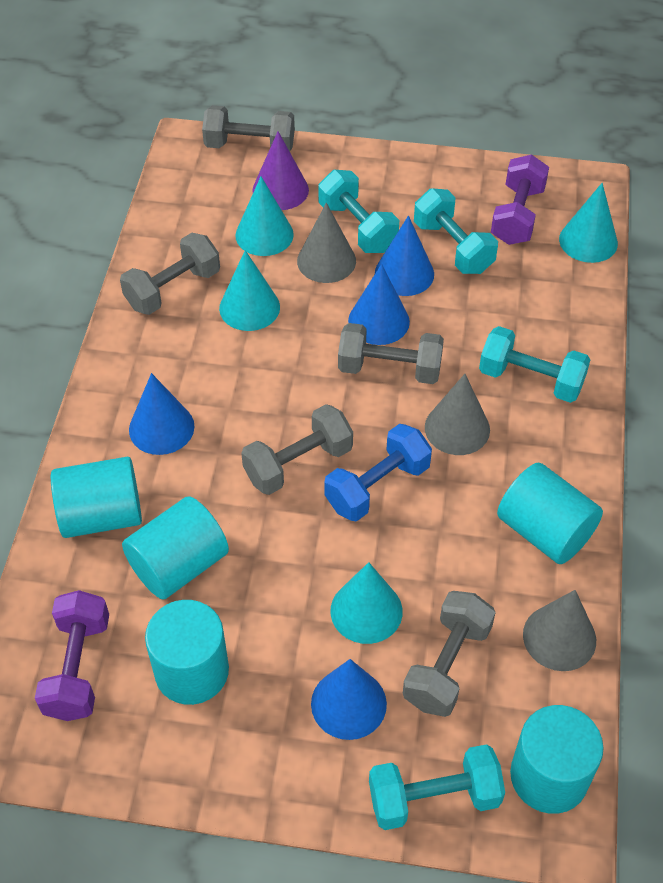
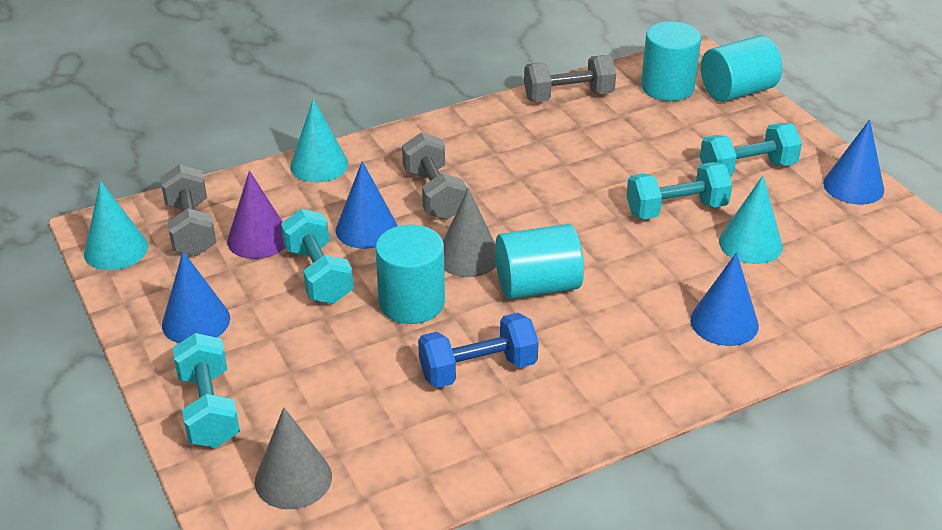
grey cone: [297,203,356,283] [425,374,490,455] [523,590,596,671] = 3 -> [255,407,332,509] [443,188,496,277] = 2
grey dumbbell: [120,233,220,315] [202,105,295,151] [241,404,353,495] [338,323,444,384] [403,591,496,717] = 5 -> [160,164,216,256] [402,132,467,220] [524,55,616,102] = 3
purple dumbbell: [35,590,109,721] [491,154,549,245] = 2 -> none = 0
turquoise cone: [219,250,280,331] [235,177,294,256] [331,562,403,644] [559,183,618,263] = 4 -> [84,181,148,270] [290,99,348,182] [719,176,783,264] = 3
turquoise cylinder: [51,457,142,538] [122,496,229,600] [145,600,229,705] [497,463,603,564] [510,705,604,814] = 5 -> [375,225,445,324] [495,224,584,299] [641,21,701,101] [701,35,782,102] = 4

